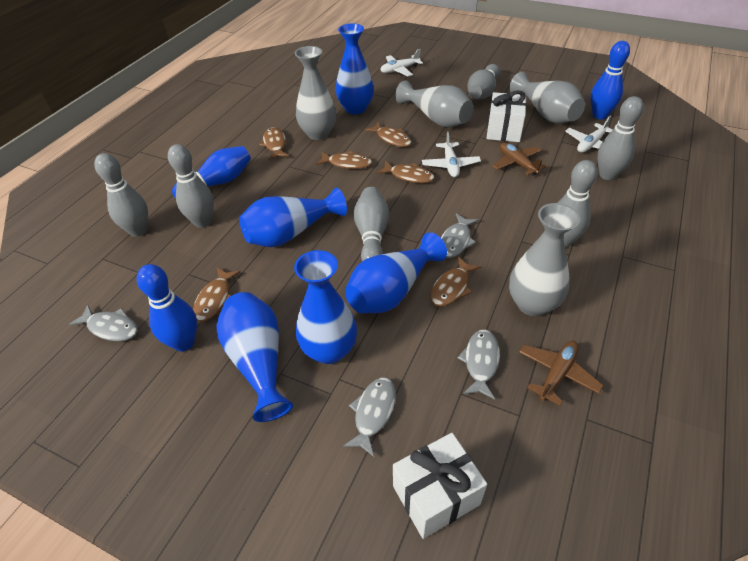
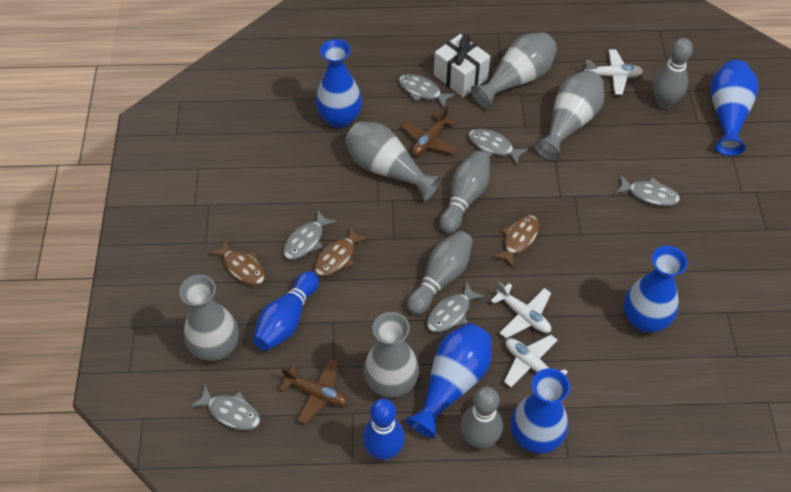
blue bowling pin: [137,264,197,352] [172,146,251,198] [591,41,630,119] = 3 -> [253,271,319,351] [363,398,405,460] = 2
brown fish: [193,267,240,322] [259,127,289,160] [316,151,372,169] [365,122,412,147] [377,161,435,183] [430,257,481,306] = 6 -> [208,238,265,285] [314,227,369,276] [492,215,539,268] = 3
grey bowling pin: [94,153,148,237] [168,144,214,228] [353,187,389,261] [467,64,500,99] [558,160,598,247] [597,96,644,180] = 6 -> [407,231,473,315] [440,151,490,234] [461,387,503,449] [653,38,693,109] = 4
grey fish: [68,305,138,341] [343,377,396,457] [441,213,479,258] [457,330,500,400] = 4 -> [190,385,260,430] [283,210,337,260] [399,74,455,109] [426,281,485,332] [468,129,528,166] [615,175,680,206] = 6
grey vase: [295,46,336,140] [395,80,473,128] [509,203,580,316] [510,72,585,124] = 4 -> [179,275,239,361] [345,121,442,201] [364,312,419,398] [471,32,557,109] [534,70,604,161] = 5
white gift: [393,433,487,539] [486,91,526,142] = 2 -> [434,34,490,97] = 1

